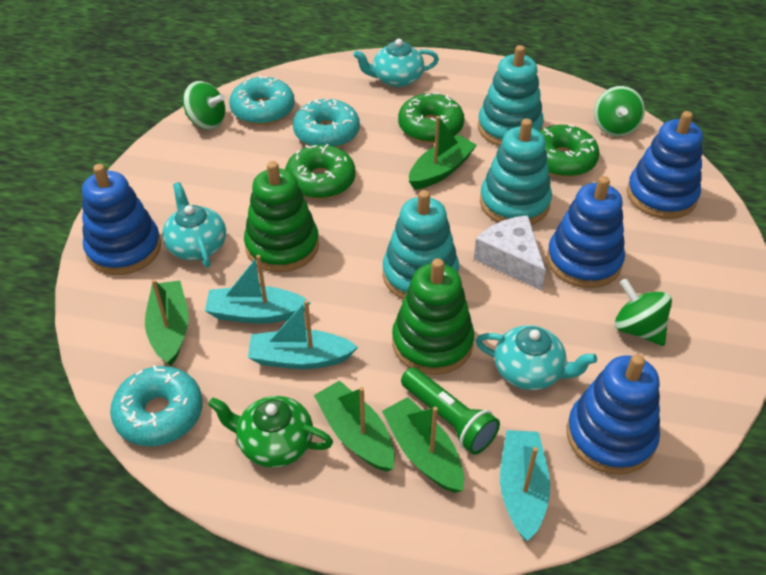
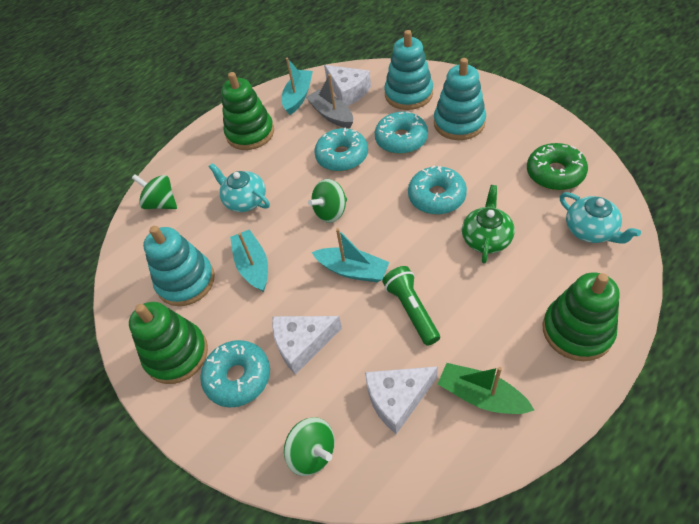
blue stacking toy: [82,164,161,275] [547,176,625,288] [567,354,660,475] [627,111,703,219] = 4 -> none = 0
green boat: [145,279,189,366] [314,381,395,472] [382,397,464,493] [409,116,477,190] = 4 -> [438,363,534,414] = 1
green donut: [285,144,356,199] [398,93,464,143] [539,125,600,177] = 3 -> [527,143,588,190] = 1
green stacking toy: [244,161,319,272] [392,258,474,375] = 2 -> [129,302,208,384] [221,72,274,150] [543,272,620,361] = 3
grey boat: none = 0 -> [306,74,353,128] = 1
turquoise donut: [110,365,203,446] [229,75,295,125] [293,99,360,147] = 3 -> [200,340,270,407] [314,127,368,171] [375,111,428,154] [408,165,467,215] = 4
turquoise teapot: [162,182,226,267] [353,39,439,87] [475,325,597,390] = 3 -> [209,163,270,212] [560,192,641,243] = 2
white cheese: [474,215,546,291] = 1 -> [272,316,342,375] [324,65,371,106] [365,366,438,434] = 3

